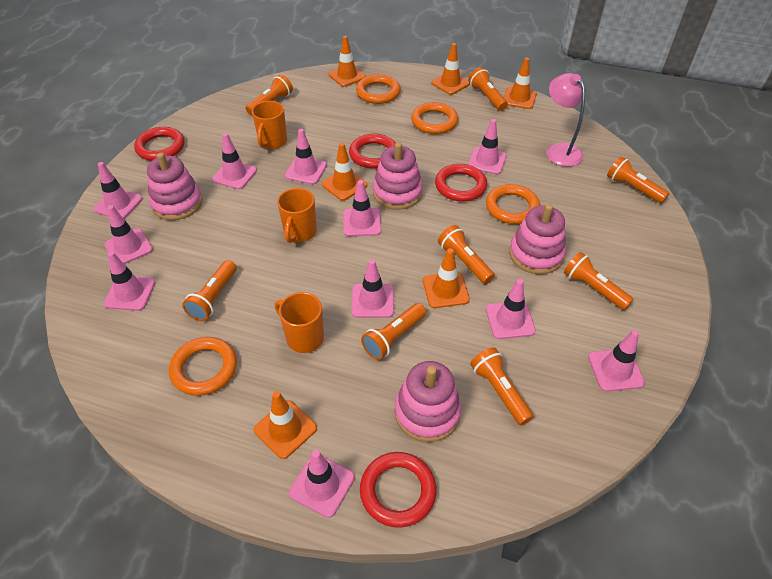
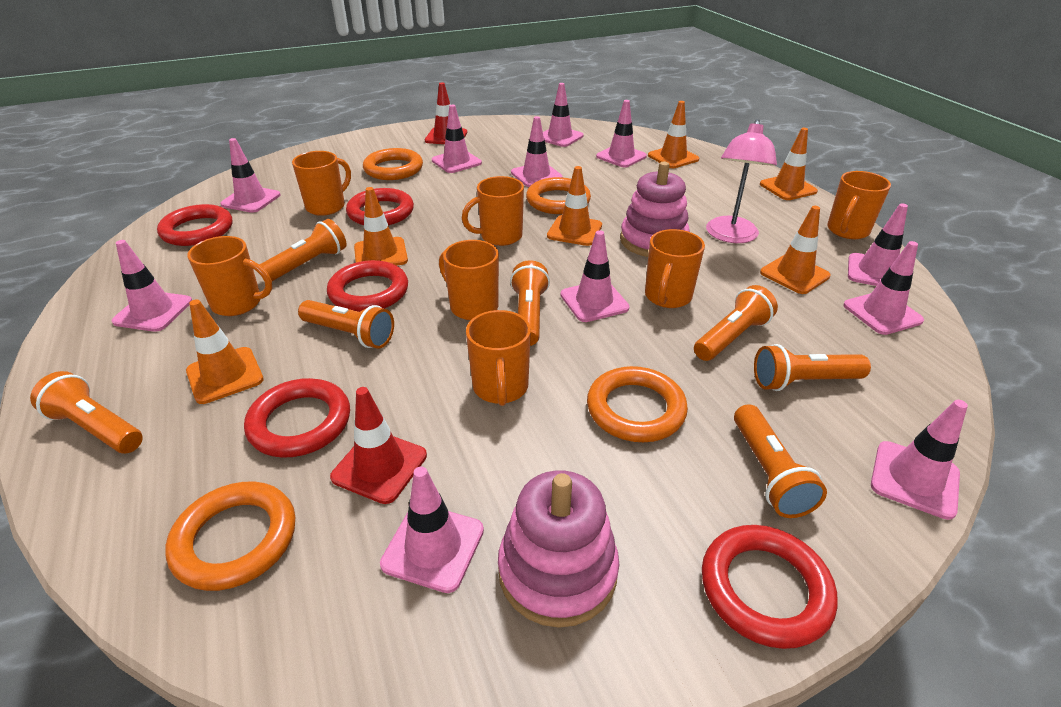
orange flashlight: [182,260,237,321] [246,74,293,116] [361,303,426,360] [438,225,495,284] [468,67,508,111] [470,347,534,425] [564,252,634,310] [607,156,670,204] = 8 -> [30,371,143,453] [259,219,347,281] [298,300,394,349] [510,260,550,346] [694,285,778,361] [734,404,827,518] [754,344,871,391] = 7
orange mug: [252,101,287,149] [275,292,324,353] [277,188,317,243] = 3 -> [187,236,272,316] [292,151,351,216] [439,240,499,320] [462,176,524,246] [466,310,531,406] [645,229,705,308] [827,171,891,239] = 7
pink stacking toy: [147,152,203,220] [373,142,423,210] [394,361,462,442] [509,204,566,274] = 4 -> [498,470,619,628] [620,162,690,257] = 2
red ring: [134,127,185,161] [349,134,396,169] [360,452,436,528] [435,164,487,202] = 4 -> [157,204,232,246] [244,378,350,458] [327,260,408,312] [346,188,414,225] [702,525,838,649] = 5
red traffic cone: none = 0 -> [330,387,427,504] [425,82,467,144] = 2

